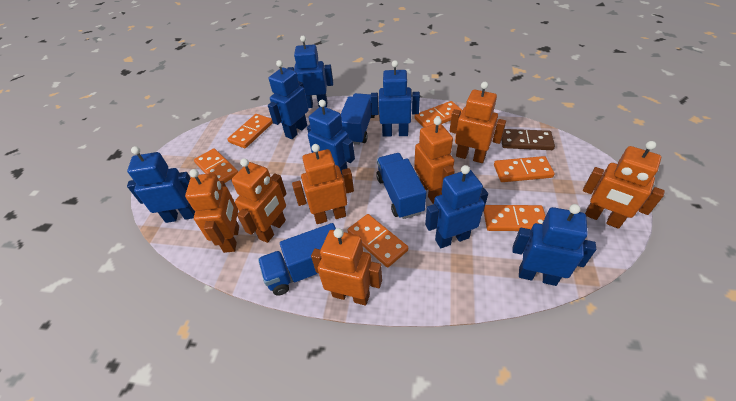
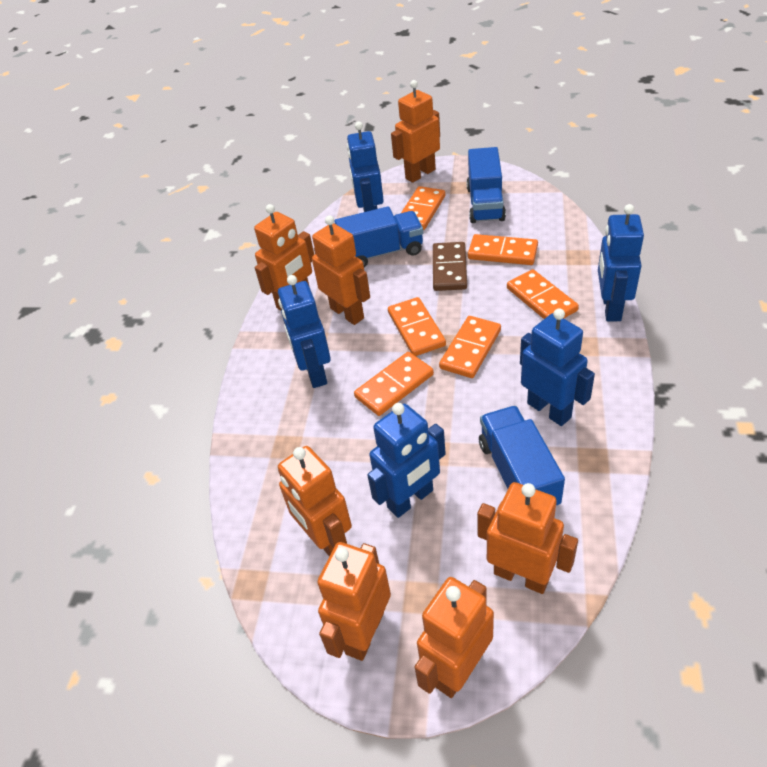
blue robot: [127,146,195,223] [268,60,309,139] [287,36,333,108] [307,100,355,177] [371,60,420,137] [425,165,488,248] [512,204,596,286] = 7 -> [278,275,331,388] [347,122,384,212] [367,403,446,518] [520,308,595,426] [598,204,644,321] = 5

